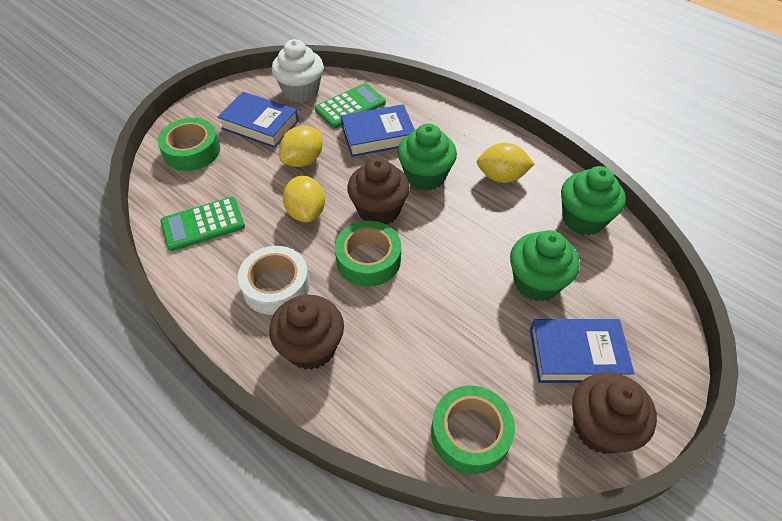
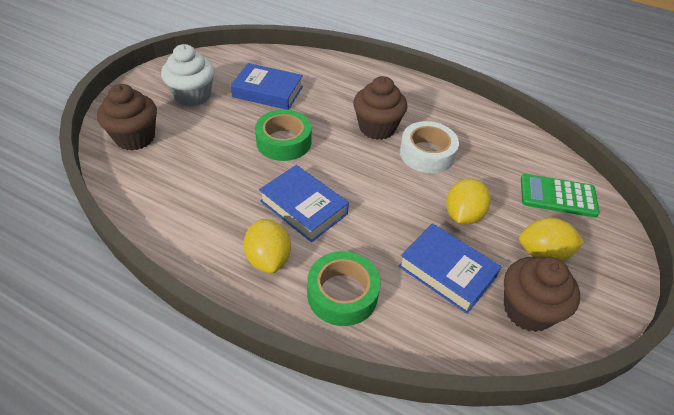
green calculator: [160,197,245,251] [315,83,386,128] = 2 -> [521,174,600,217] = 1
green cupcake: [398,123,457,191] [510,230,580,302] [561,166,626,235] = 3 -> none = 0
green tape: [157,118,220,171] [335,221,401,287] [431,385,515,474] = 3 -> [255,110,312,161] [307,251,381,326] = 2

